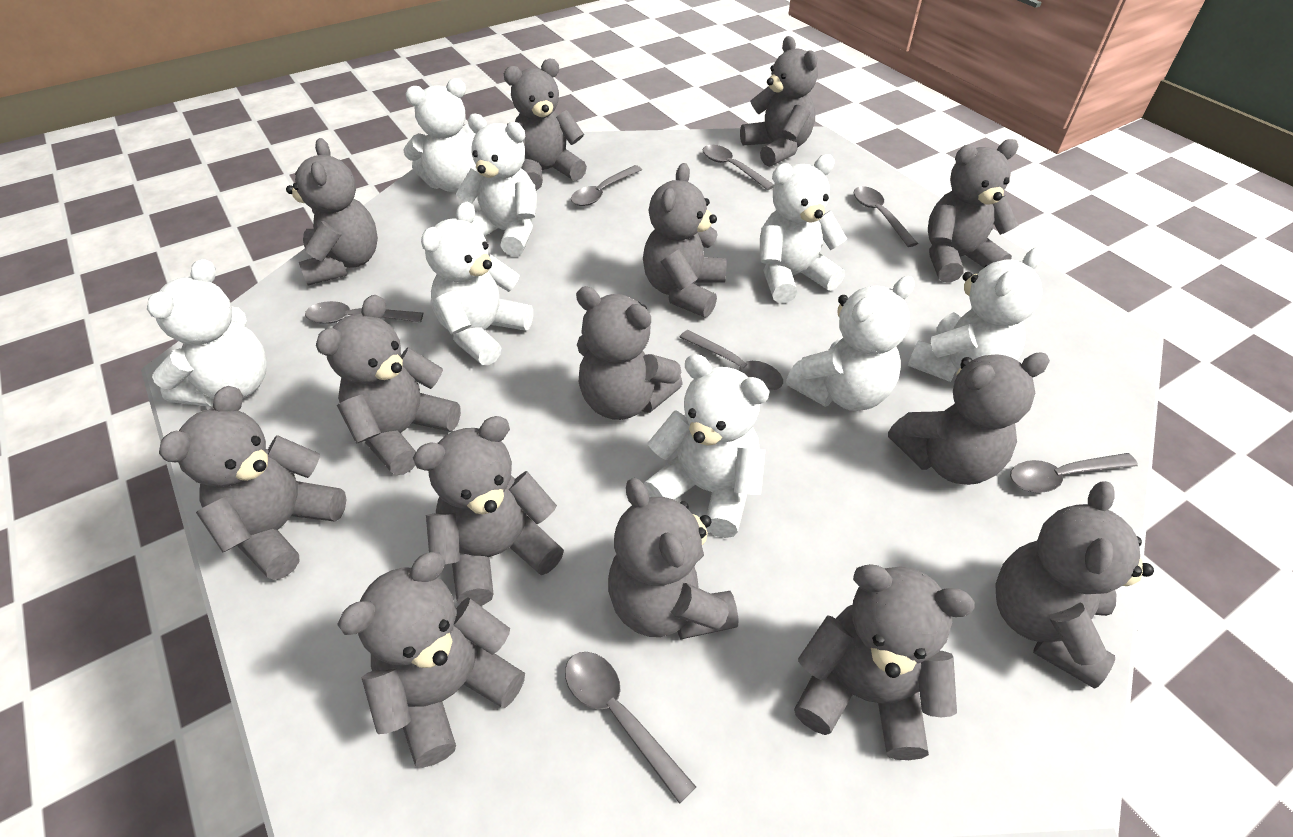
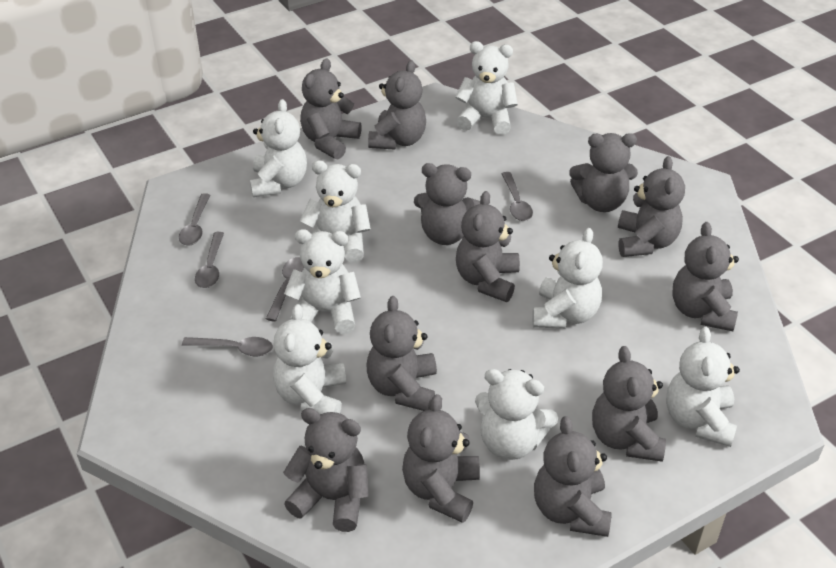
grey spoon: [305,301,423,324] [565,652,696,804] [571,165,642,206] [679,330,783,391] [703,145,774,190] [854,186,918,247] [1010,453,1138,493] = 7 -> [179,193,210,246] [182,337,273,356] [195,232,224,288] [266,257,304,321] [502,172,533,221] = 5
grey teddy bear: [159,386,347,580] [286,138,378,286] [316,295,461,475] [337,552,525,768] [413,416,564,606] [504,58,587,191] [576,286,683,420] [608,478,738,640] [643,163,726,317] [740,36,818,167] [794,564,975,760] [888,352,1050,485] [928,139,1019,282] [995,481,1154,689] = 14 -> [283,408,369,532] [300,58,362,159] [367,296,437,411] [368,60,426,150] [402,394,480,523] [414,163,480,245] [456,191,520,302] [534,416,612,537] [569,133,638,212] [592,346,666,462] [618,156,685,257] [672,222,739,331] = 12

